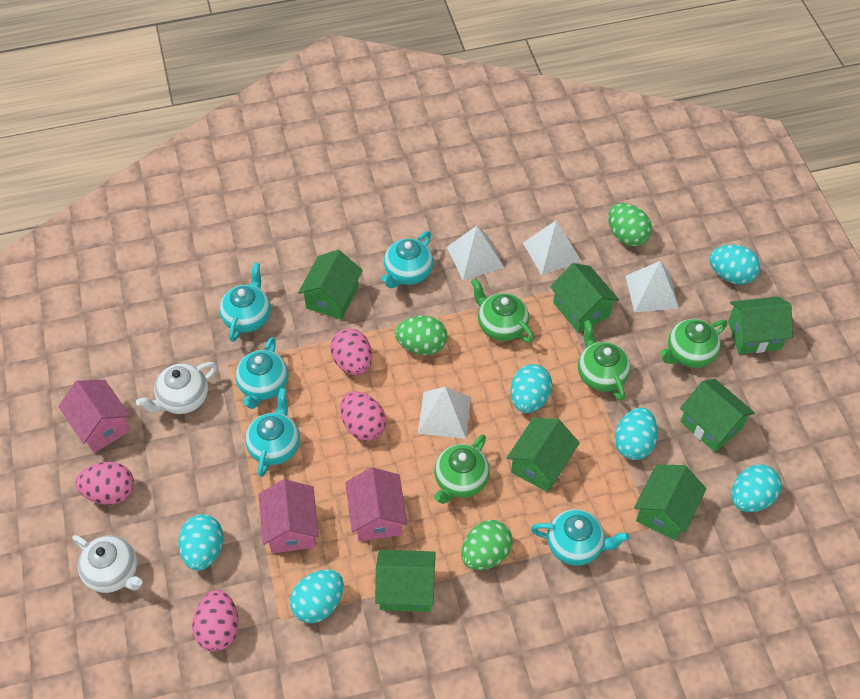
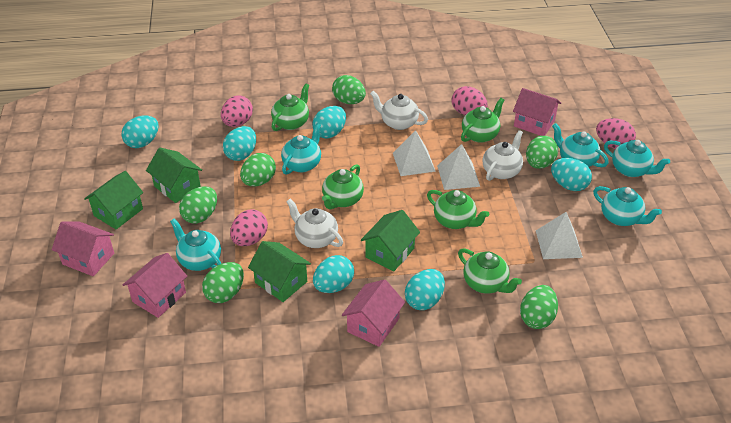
green egg: [395,316,447,355] [461,520,513,570] [608,203,652,246] = 3 -> [179,186,217,224] [202,262,244,303] [240,153,276,186] [332,75,366,104] [520,285,558,329] [526,136,558,169] = 6
green house: [298,250,363,320] [375,550,436,612] [507,418,580,492] [550,263,619,333] [634,465,706,540] [680,379,755,452] [728,296,793,354] = 7 -> [84,171,144,229] [146,147,202,203] [248,241,311,302] [361,210,420,272] = 4
green teapot: [434,434,490,504] [471,278,534,343] [578,320,631,401] [660,319,727,368] = 4 -> [271,84,309,131] [322,164,364,209] [427,190,489,229] [458,248,522,294] [461,98,504,143] = 5
pink house: [58,380,130,453] [259,479,319,554] [345,467,407,541] = 3 -> [52,221,114,276] [123,253,187,318] [342,279,405,347] [513,88,561,136] = 4
white pyramid: [418,387,471,439] [447,226,504,280] [523,220,582,275] [625,261,679,313] = 4 -> [393,130,436,176] [437,144,480,190] [536,212,583,259] = 3
white teapot: [72,535,143,593] [136,362,217,414] = 2 -> [286,199,343,248] [370,91,428,130] [483,130,523,181] = 3

